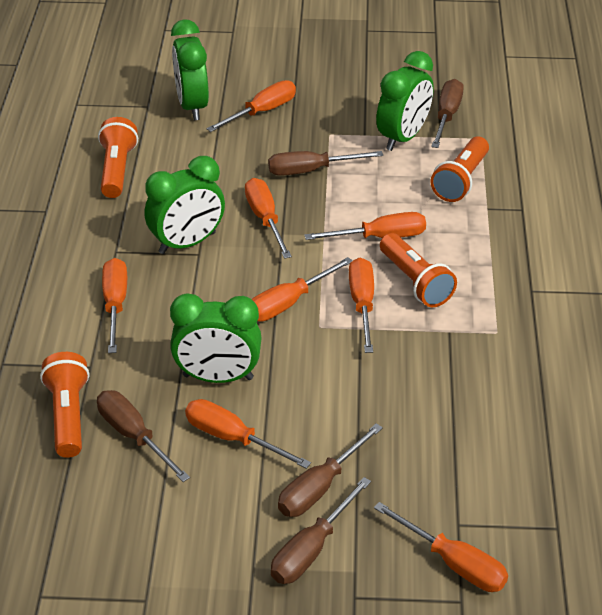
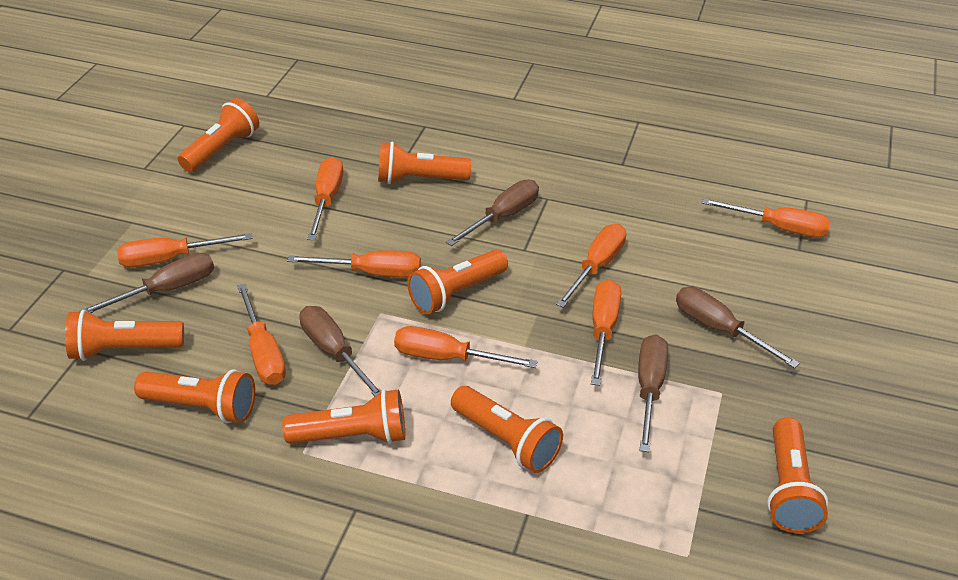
green clock: [145,156,225,254] [170,293,262,383] [171,19,209,120] [376,51,434,151] = 4 -> none = 0
orange flashlight: [40,352,89,458] [98,117,138,198] [380,233,457,307] [431,137,489,202] = 4 -> [65,310,184,361] [134,369,255,423] [178,98,259,172] [282,389,405,444] [378,142,471,184] [407,249,508,315] [451,386,563,473] [767,418,828,533] = 8

